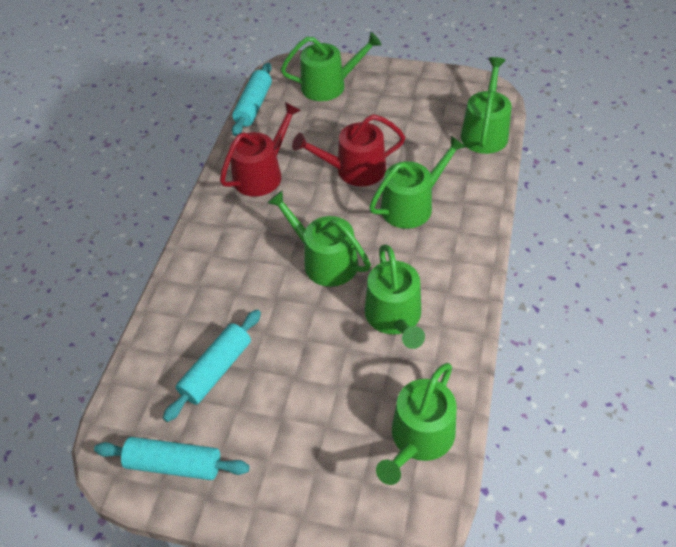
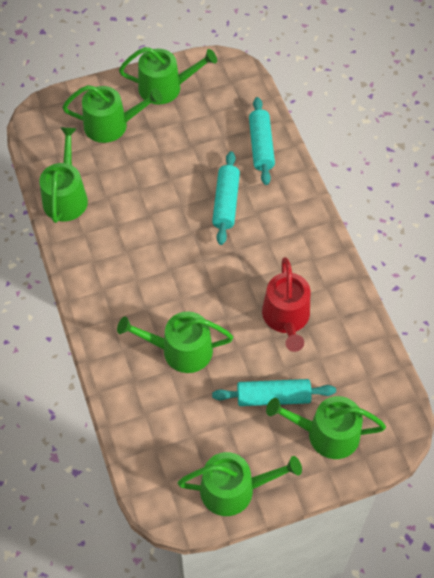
red watering can: [220,102,301,197] [292,114,405,186] = 2 -> [262,257,310,352] = 1

